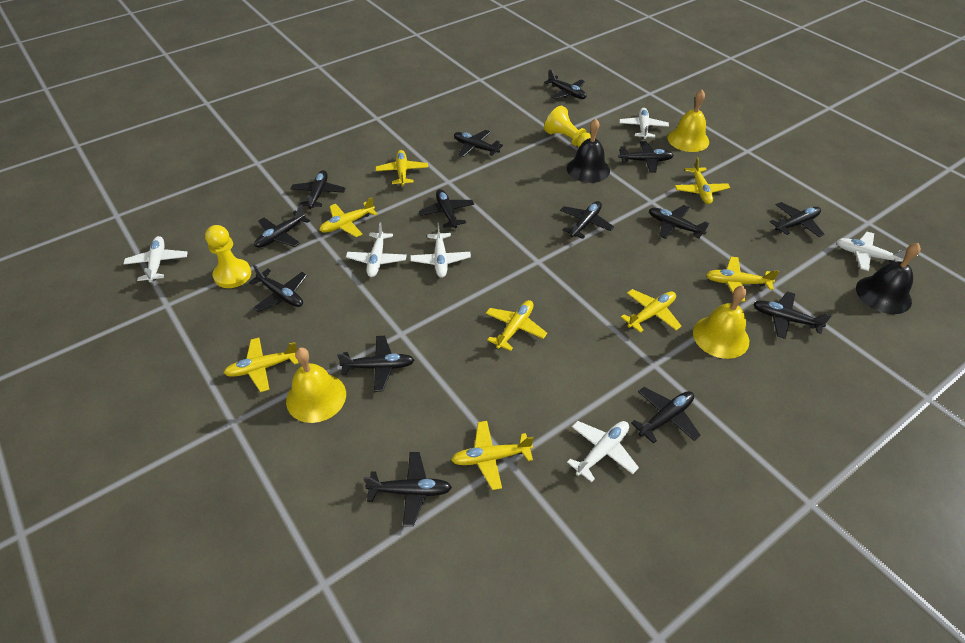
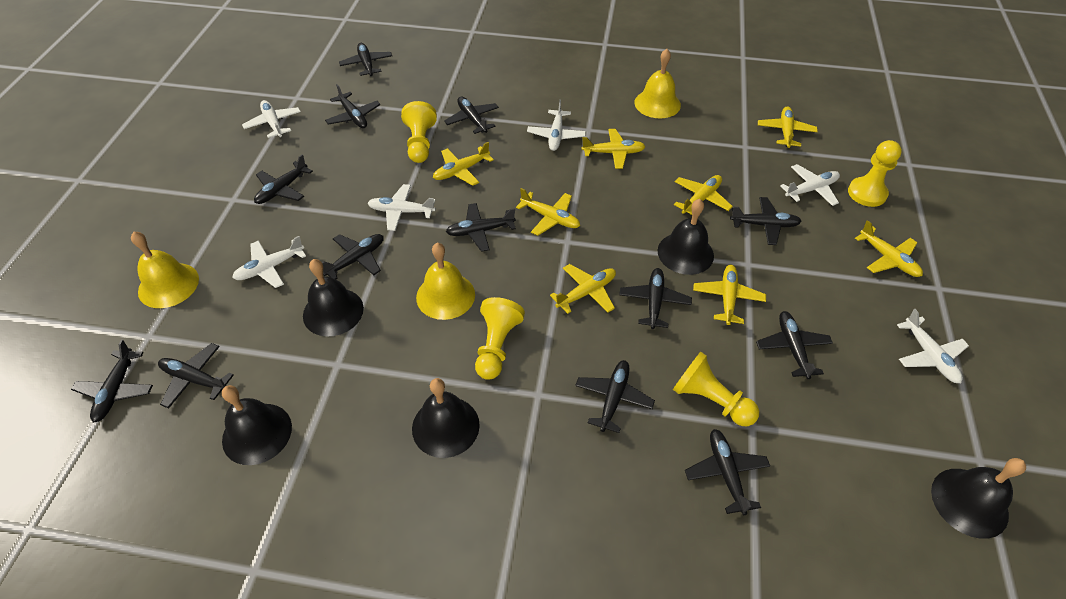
black bell: [567,118,610,183] [856,243,921,314] = 2 -> [222,385,292,465] [303,259,364,337] [412,378,480,458] [658,199,714,275] [931,458,1026,539] = 5
black plane: [249,265,307,312] [254,205,310,248] [291,170,345,209] [337,336,414,392] [363,452,452,526] [419,189,474,228] [454,130,503,157] [544,69,587,99] [560,201,614,239] [618,141,674,173] [631,387,701,444] [649,205,709,239] [753,292,832,339] [770,202,825,237] = 14 -> [71,340,153,422] [158,343,234,409] [254,154,313,204] [322,234,384,279] [325,84,380,128] [339,43,392,76] [444,96,499,134] [446,203,516,252] [575,360,655,433] [619,268,692,329] [685,429,770,515] [730,197,802,245] [756,311,833,379] = 13
yellow pawn: [205,225,251,288] [544,106,591,148] = 2 -> [401,101,437,163] [475,297,525,380] [673,352,759,426] [848,140,902,207] = 4

